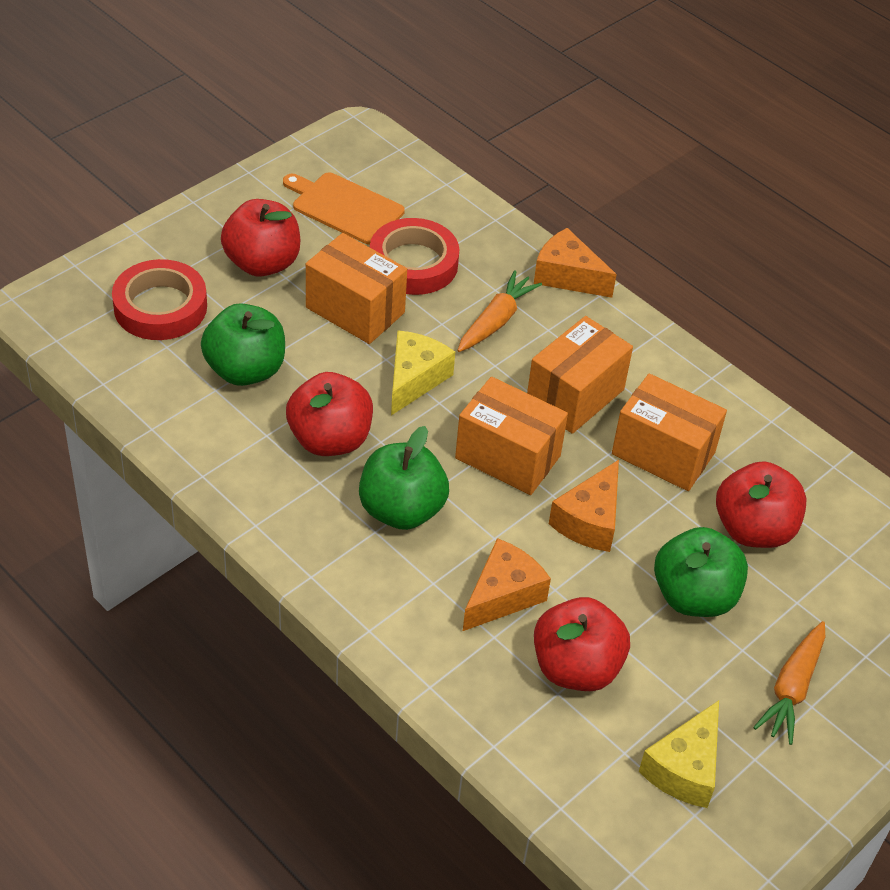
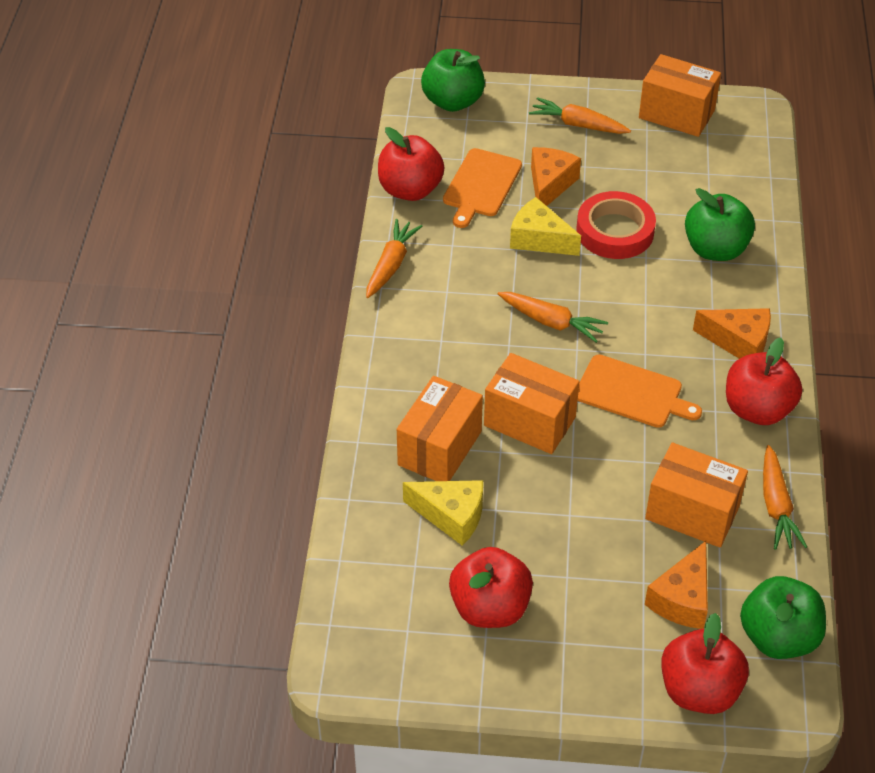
orange carrot: [457,270,542,352] [753,621,825,745] = 2 -> [366,219,422,298] [498,292,608,343] [529,97,631,134] [763,445,807,550] = 4
orange cutting board: [283,172,405,245] = 1 -> [443,148,522,228] [578,354,702,428] = 2
red tape: [112,259,207,340] [370,218,459,295] = 2 -> [576,191,656,259] = 1

